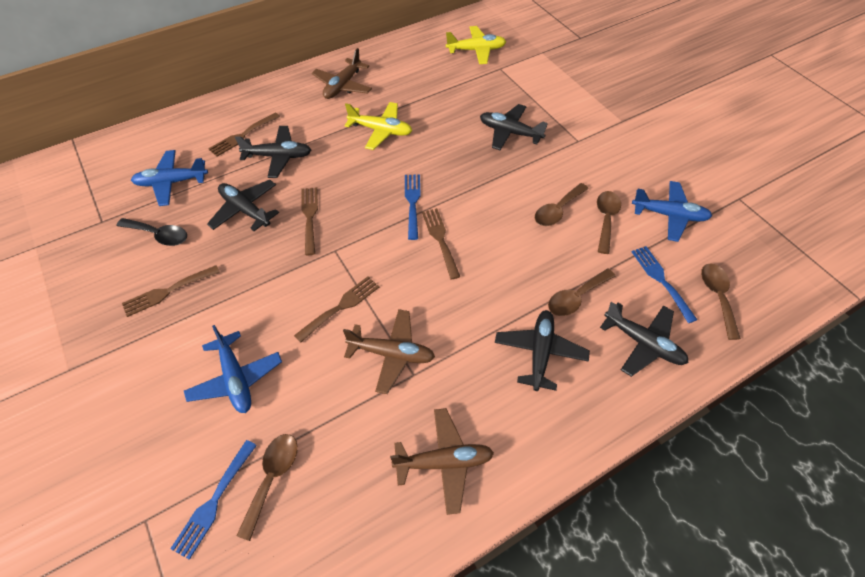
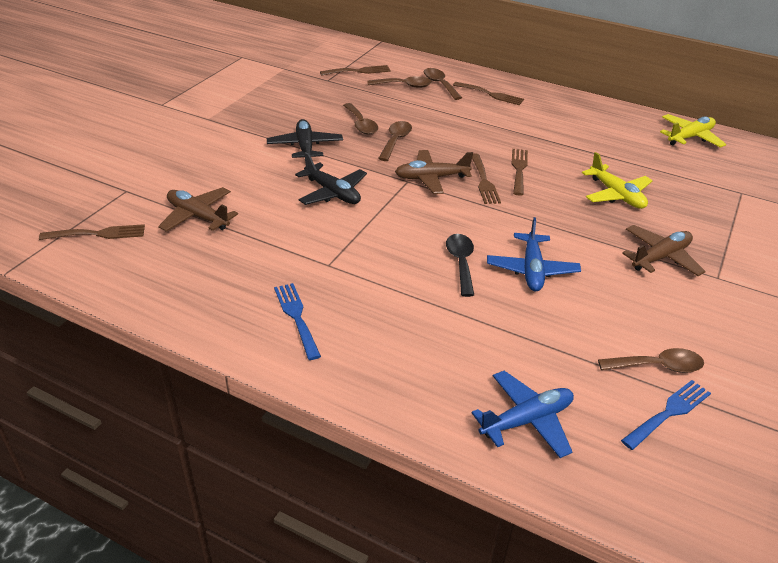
black plane: [207,180,279,231] [235,126,311,178] [480,104,548,150] [495,310,590,391] [600,302,689,377] = 5 -> [267,119,343,158] [295,152,367,205] = 2
blue fork: [170,440,257,560] [405,174,421,240] [631,246,697,323] = 3 -> [274,283,321,360] [621,380,711,450] = 2
blue plane: [131,150,208,206] [184,325,282,413] [632,181,712,242] = 3 -> [472,371,574,458] [487,217,581,291] = 2

